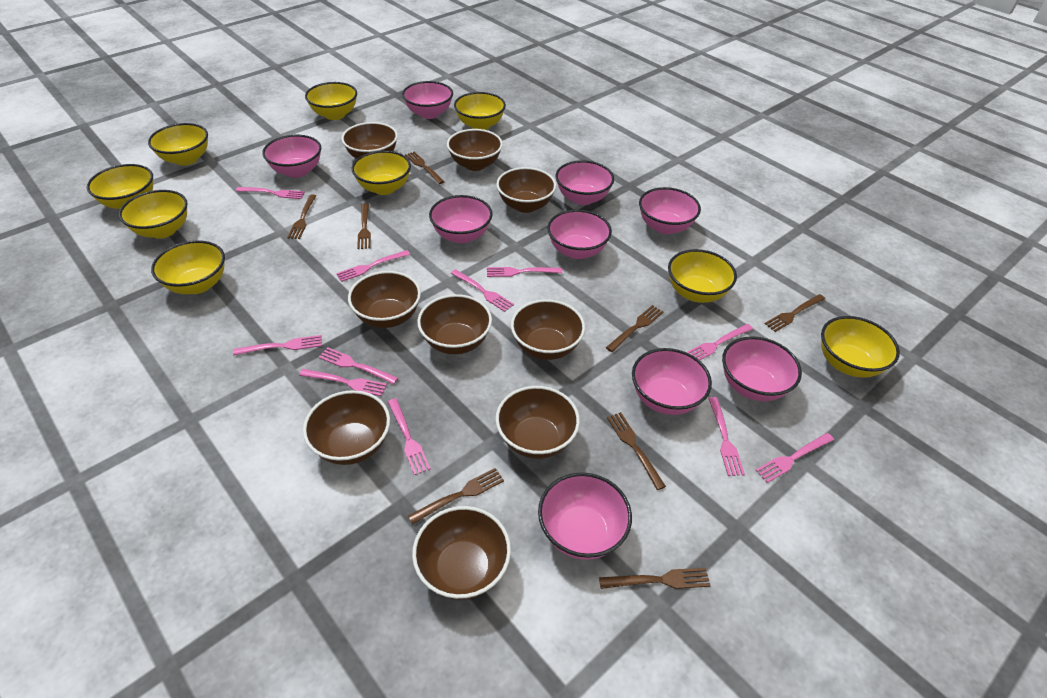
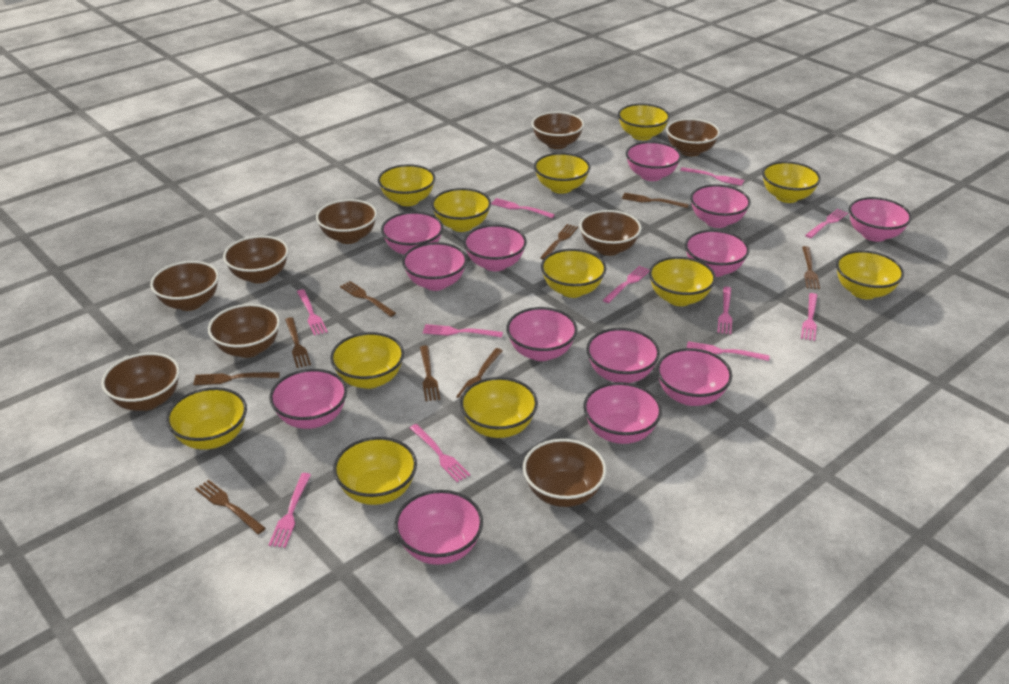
brown fork: [287,194,316,239] [357,203,371,249] [405,152,445,184] [408,468,504,524] [599,568,711,589] [606,305,663,352] [607,412,666,490] [765,294,825,332] = 8 -> [193,372,280,385] [195,480,266,534] [285,317,311,368] [340,281,396,317] [420,345,440,401] [456,348,503,399] [540,224,578,260] [622,193,689,208] [802,246,820,289] = 9
pink bowl: [262,135,321,178] [402,81,453,119] [429,195,492,244] [538,472,632,560] [547,210,612,259] [556,160,614,205] [632,348,712,415] [639,187,701,234] [722,336,802,401] = 9 -> [269,369,347,429] [381,212,443,255] [394,490,483,565] [402,242,467,291] [463,224,527,271] [506,307,578,361] [583,382,662,444] [586,328,660,383] [626,141,681,181] [656,348,732,406] [685,230,749,277] [690,184,751,228] [849,197,912,242] = 13
yellow bowl: [87,164,153,209] [119,190,188,239] [148,123,208,166] [151,240,225,294] [305,82,357,120] [352,151,411,195] [454,92,506,130] [668,249,737,303] [821,316,900,378] = 9 -> [166,387,247,450] [330,332,404,389] [333,437,417,505] [378,164,435,206] [431,188,491,232] [460,377,538,438] [534,153,590,194] [541,249,607,298] [618,104,670,140] [649,257,716,306] [762,161,821,203] [836,250,904,299] = 12

